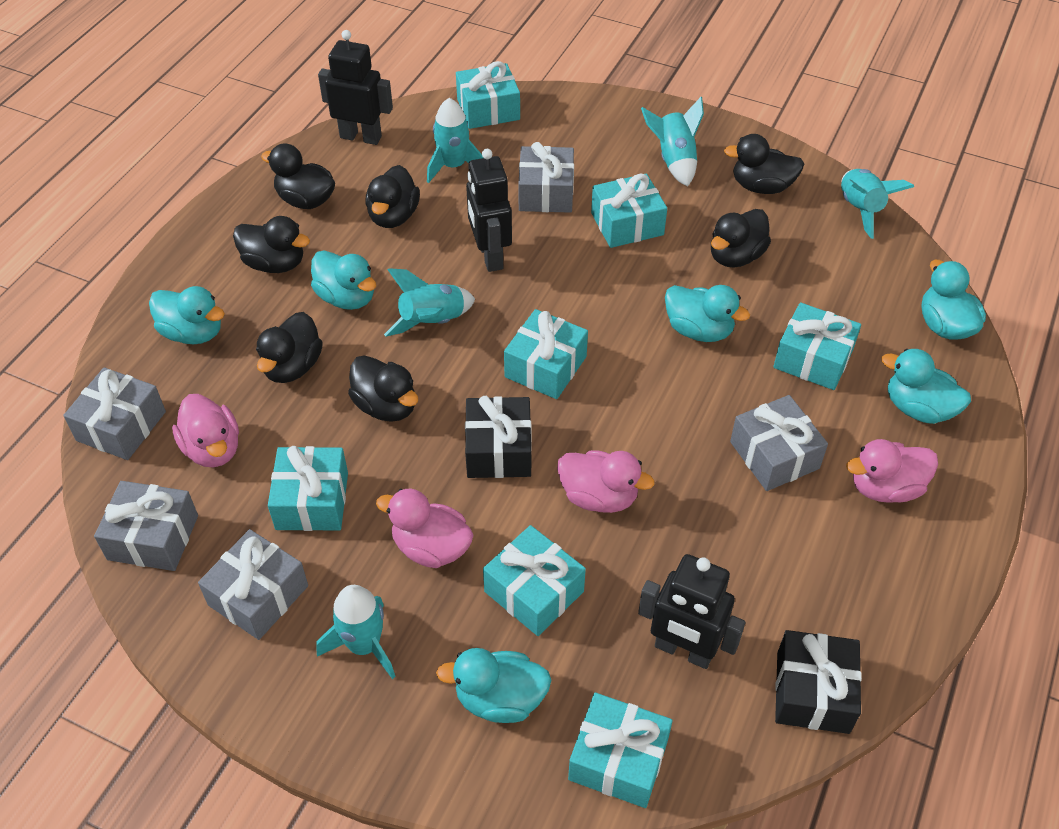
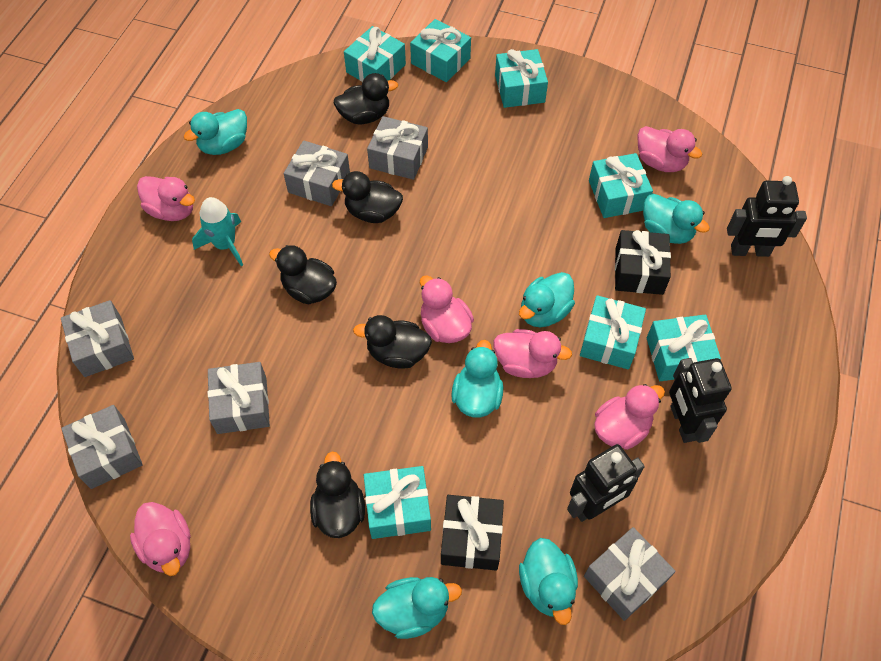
black duck: [233,216,310,273] [256,312,323,383] [261,143,335,209] [348,355,418,422] [365,165,420,228] [711,209,771,267] [724,134,804,194] = 7 -> [269,245,337,305] [310,451,365,538] [332,171,403,223] [334,73,398,124] [353,315,432,369] = 5
grey gift: [63,367,166,460] [94,481,198,571] [198,529,308,640] [518,142,574,213] [730,395,828,491] = 5 -> [61,300,134,377] [61,405,143,489] [208,362,270,434] [284,140,350,206] [367,116,428,180] [584,527,675,621] = 6
pink duck: [172,394,239,467] [376,489,473,568] [557,450,654,513] [846,439,938,503] = 4 -> [130,502,191,576] [137,176,195,221] [420,275,474,343] [494,329,572,378] [594,384,665,450] [637,126,702,172] = 6
turquoise rocket: [316,585,396,679] [384,268,475,337] [427,98,483,183] [641,97,704,187] [841,169,914,239] = 5 -> [192,197,243,266] = 1

